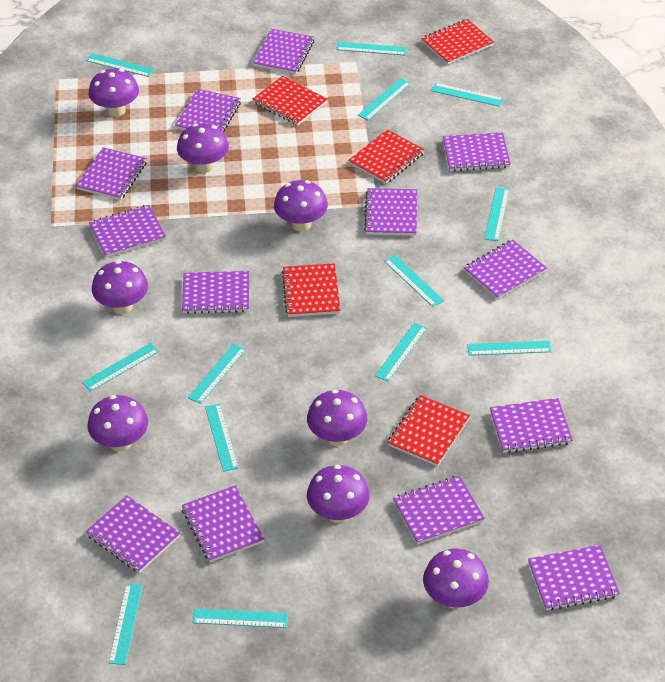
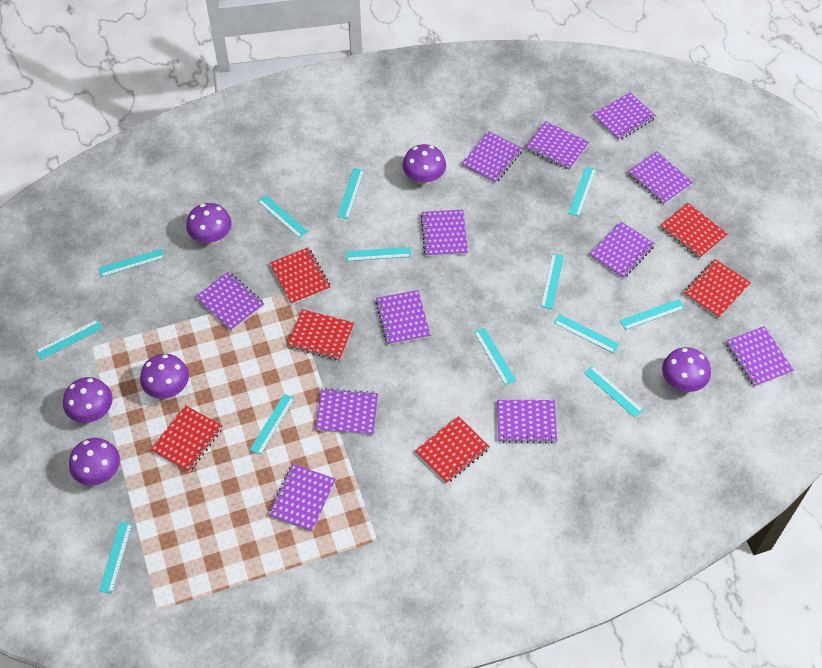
purple mushroom: [87,395,148,451] [89,69,139,117] [92,260,148,314] [177,123,229,173] [274,180,328,231] [307,389,367,446] [307,465,370,523] [423,549,489,609] = 8 -> [63,377,113,423] [69,438,120,486] [140,354,189,399] [186,203,232,244] [403,144,446,185] [662,347,711,392] = 6
purple notebook: [76,147,147,200] [85,495,180,573] [89,205,166,257] [175,89,241,132] [182,271,249,314] [182,485,264,562] [253,29,314,74] [364,188,417,236] [393,476,485,544] [443,132,511,172] [464,240,547,300] [490,398,573,453] [528,545,620,611] = 13 -> [196,271,264,331] [268,464,336,532] [315,388,378,435] [375,290,431,345] [420,210,468,257] [462,131,523,184] [497,400,557,444] [526,121,589,170] [589,222,655,278] [592,92,656,141] [628,151,693,205] [726,326,794,387] = 12
red notebook: [253,76,328,126] [282,263,341,317] [348,129,425,184] [387,395,470,467] [421,19,494,65] = 5 -> [151,405,223,472] [270,247,330,305] [287,309,354,360] [415,416,490,484] [660,203,728,259] [684,259,751,318] = 6

